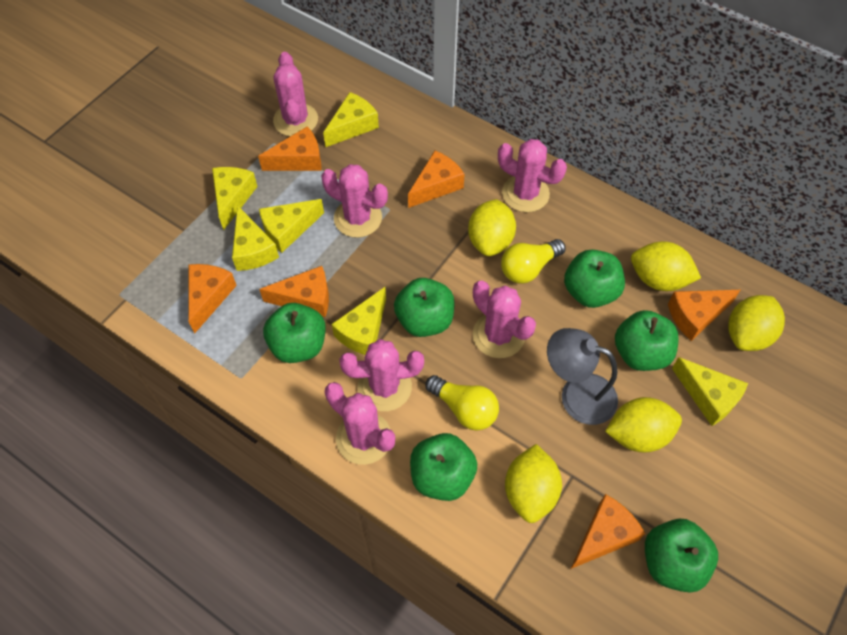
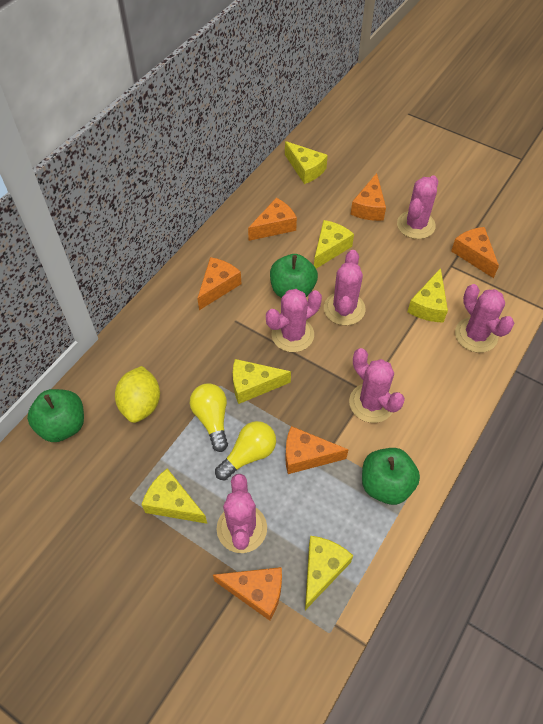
green apple: [263,303,325,363] [394,278,455,337] [410,433,477,501] [564,250,625,308] [615,310,679,371] [645,519,718,593] = 6 -> [27,389,84,442] [270,254,318,298] [362,448,420,505] = 3
grey lamp: [547,328,618,425] = 1 -> none = 0
yellow lemon: [468,199,516,256] [505,444,562,523] [605,397,682,453] [631,242,701,291] [728,295,785,351] = 5 -> [115,366,160,423] = 1

